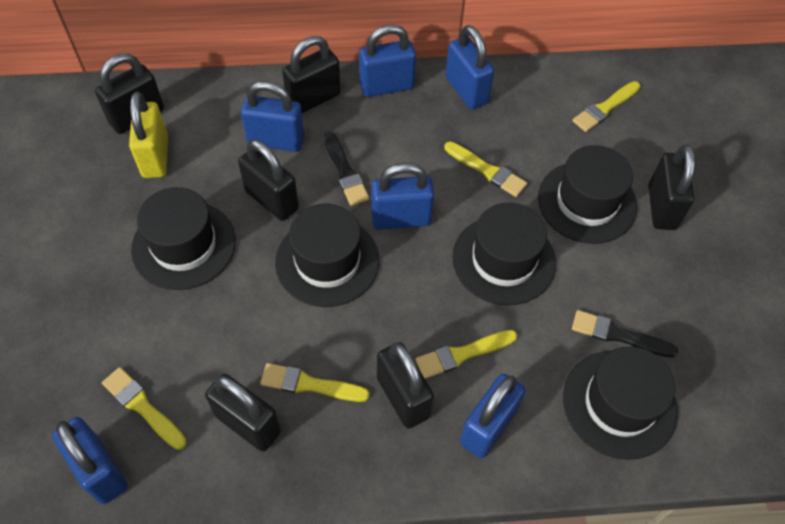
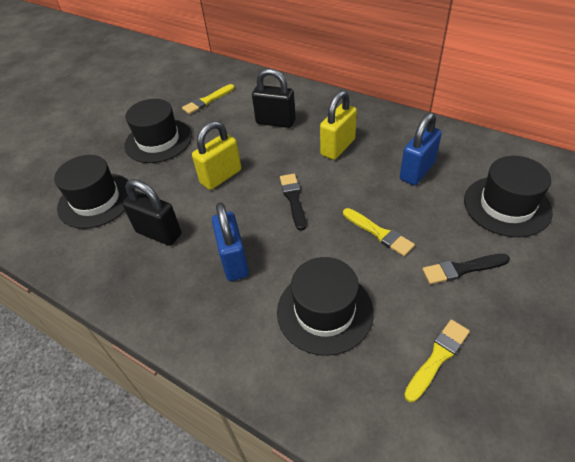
black hat: [131,187,236,290] [275,204,379,307] [452,203,556,306] [538,145,637,244] [563,346,678,460] = 5 -> [54,155,129,229] [124,99,192,163] [277,257,374,356] [464,156,553,237] = 4
black padlock: [95,54,164,134] [205,374,281,451] [238,139,299,221] [282,36,341,113] [377,342,434,429] [648,144,695,230] = 6 -> [122,179,181,246] [252,68,296,128] = 2
blue padlock: [52,417,128,504] [241,81,304,152] [359,25,416,97] [371,163,434,230] [446,25,494,109] [460,373,526,458] = 6 -> [212,202,249,281] [400,113,442,185] = 2
yellow brush: [102,367,187,450] [260,363,370,402] [415,330,518,379] [444,141,527,197] [572,81,641,132] = 5 -> [182,84,235,114] [343,208,415,256] [404,320,470,402] = 3
yellow padlock: [129,92,168,178] = 1 -> [192,121,241,190] [320,90,357,160] = 2

